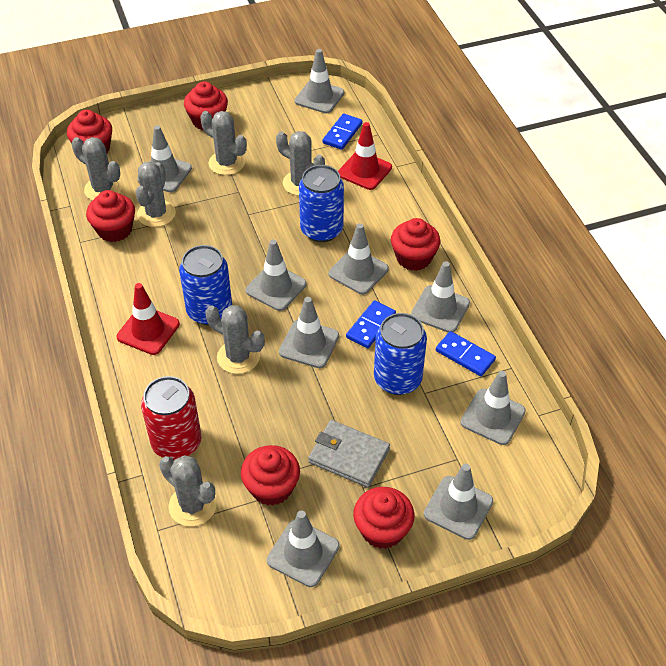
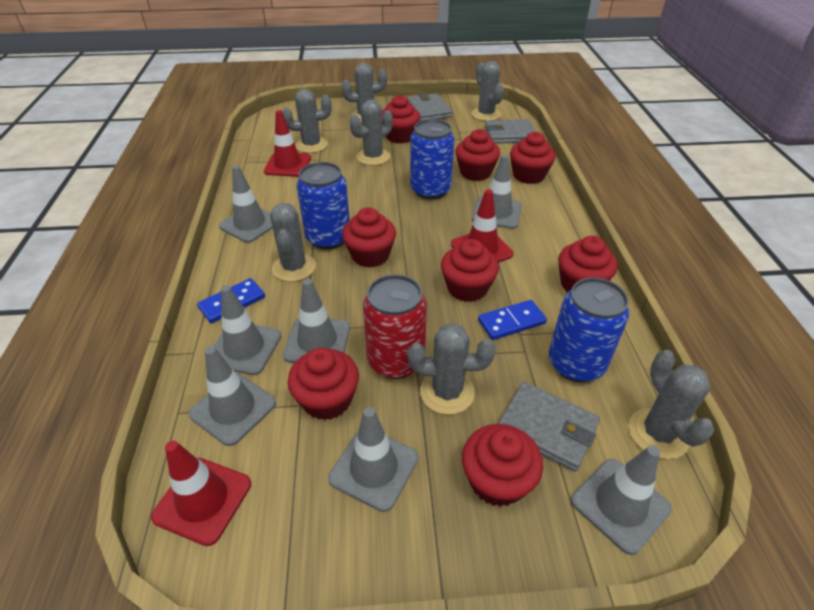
blue domino: [323,114,363,150] [346,300,396,348] [436,331,496,376] = 3 -> [197,278,265,323] [478,300,547,340] = 2
grey cactus: [71,137,122,201] [136,162,176,227] [159,455,217,526] [200,111,247,175] [205,305,265,374] [276,131,325,196] = 6 -> [270,203,316,282] [282,89,332,153] [341,63,387,123] [349,100,393,166] [408,323,495,415] [471,61,504,121] [629,350,714,459] = 7
grey traffic cone: [137,125,192,192] [246,239,307,311] [267,510,340,587] [279,297,339,368] [295,49,344,113] [329,223,389,295] [411,261,470,333] [424,464,493,540] [460,371,526,445] = 9 -> [189,346,276,446] [214,285,281,375] [219,165,273,243] [283,279,350,363] [328,407,418,512] [472,155,522,229] [571,445,672,555] = 7
grey wallet: [308,420,390,488] = 1 -> [407,93,452,121] [485,119,536,144] [498,382,600,472] = 3
red cupcake: [67,110,112,153] [86,190,135,242] [184,81,228,130] [241,445,300,506] [353,487,414,549] [391,218,441,271] = 6 -> [288,348,359,420] [342,207,396,268] [382,95,420,144] [441,239,499,302] [456,129,500,181] [462,424,543,507] [510,132,555,184] [558,236,617,292] = 8
red traffic cone: [117,283,180,355] [338,122,392,190] = 2 -> [151,441,251,546] [264,110,311,177] [451,189,514,263] = 3

